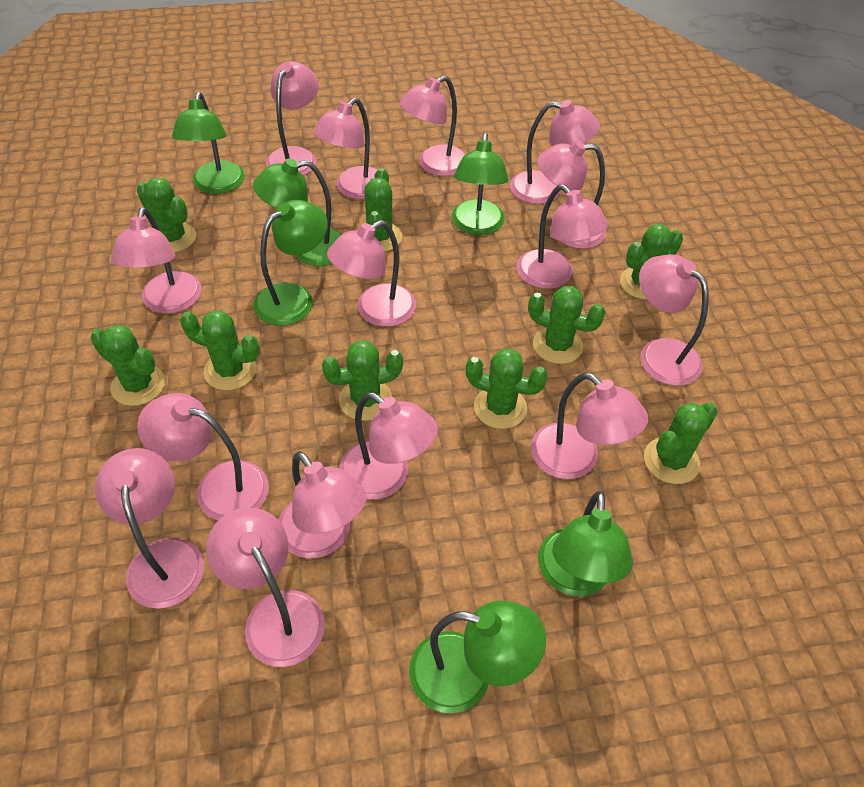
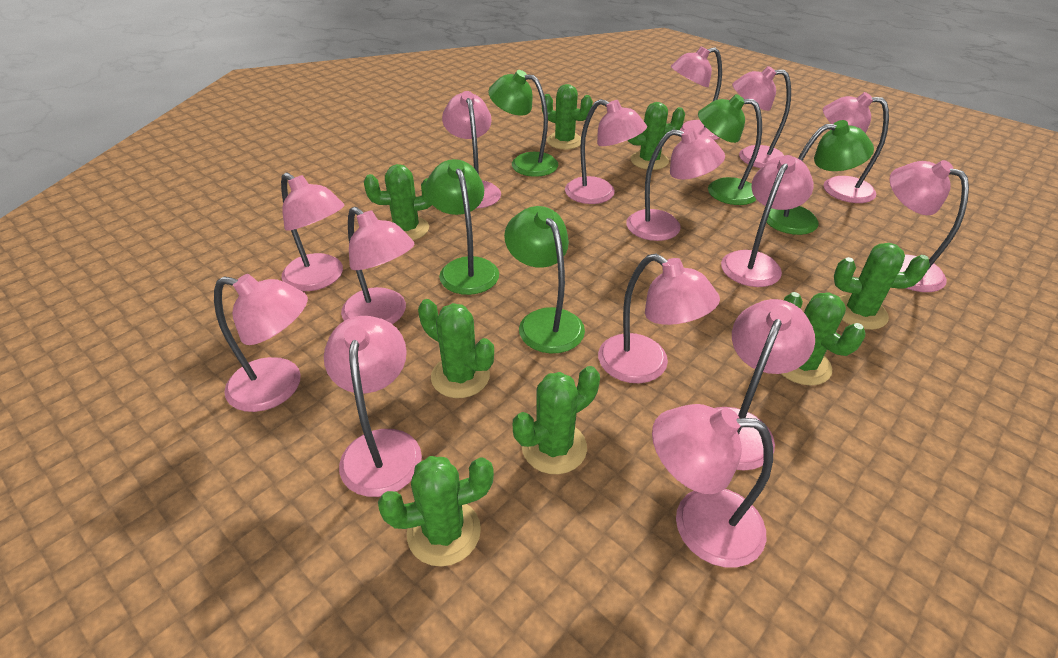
green cactus: [90,325,165,406] [137,177,196,252] [180,310,260,391] [322,340,403,421] [364,168,402,252] [466,349,548,429] [528,286,606,364] [620,224,683,300] [644,402,718,484] = 9 -> [364,164,432,240] [378,456,494,566] [418,299,494,398] [513,366,600,474] [542,84,593,150] [628,102,685,170] [781,292,865,385] [834,243,930,330] = 8
green lamp: [172,92,245,194] [253,158,342,266] [254,200,328,326] [409,600,546,713] [452,133,508,235] [538,491,633,596] = 6 -> [425,159,499,295] [488,70,558,177] [504,206,585,354] [698,94,762,205] [766,120,874,235] = 5

